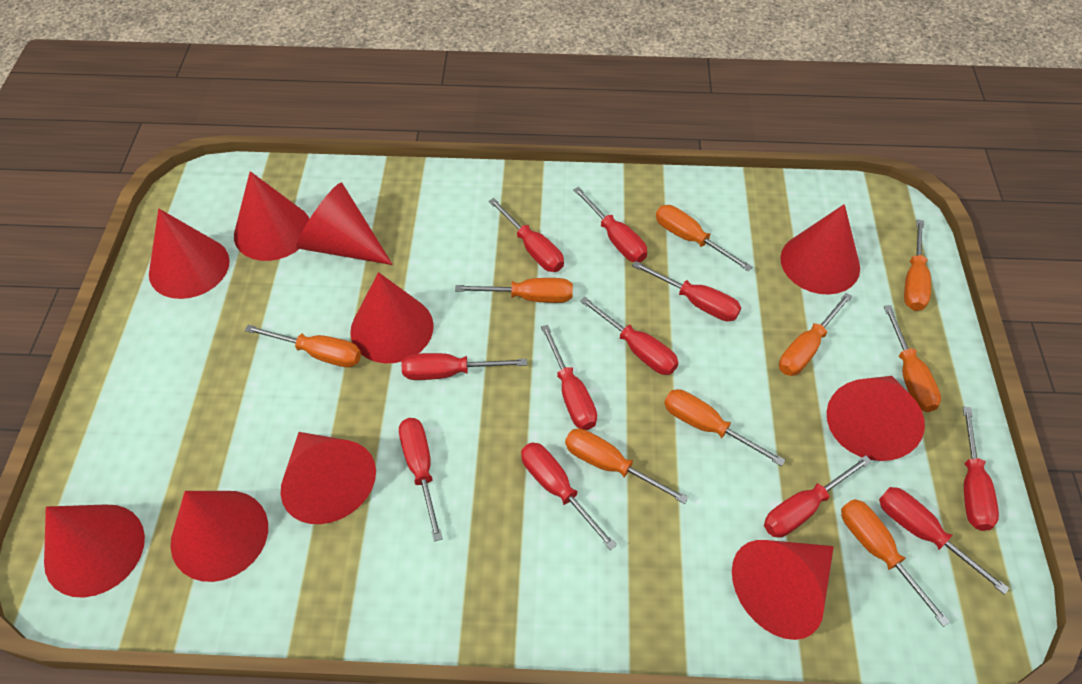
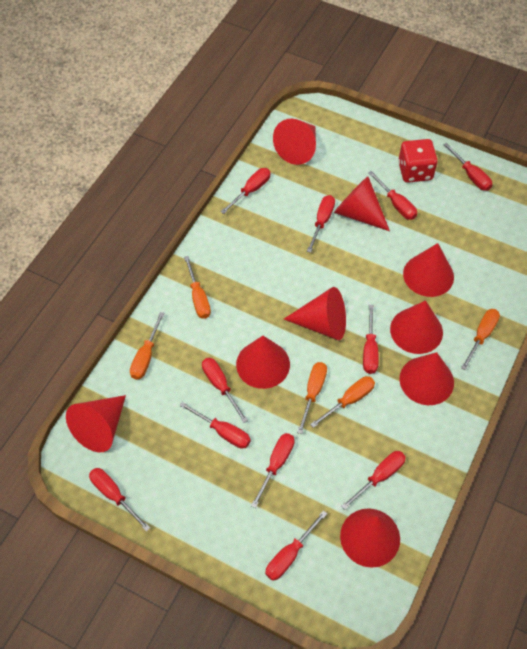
orange screwdriver: [245,325,361,367] [455,278,573,303] [565,428,689,504] [656,205,752,271] [664,389,785,466] [779,293,852,376] [841,499,950,627] [884,305,941,412] [904,219,931,311] = 9 -> [130,312,164,380] [184,256,211,319] [297,362,327,434] [310,376,375,428] [461,309,500,370] = 5
red cone: [44,505,145,597] [149,209,230,299] [170,491,268,582] [234,171,309,261] [281,432,376,524] [296,183,393,265] [350,272,434,363] [732,540,834,640] [780,204,860,295] [827,376,925,461] = 10 -> [66,395,126,452] [236,336,290,389] [273,119,316,165] [284,287,346,340] [334,177,390,231] [340,508,400,568] [390,300,443,354] [399,352,454,405] [403,243,454,297] = 9
red dice: none = 0 -> [398,139,438,183] = 1

